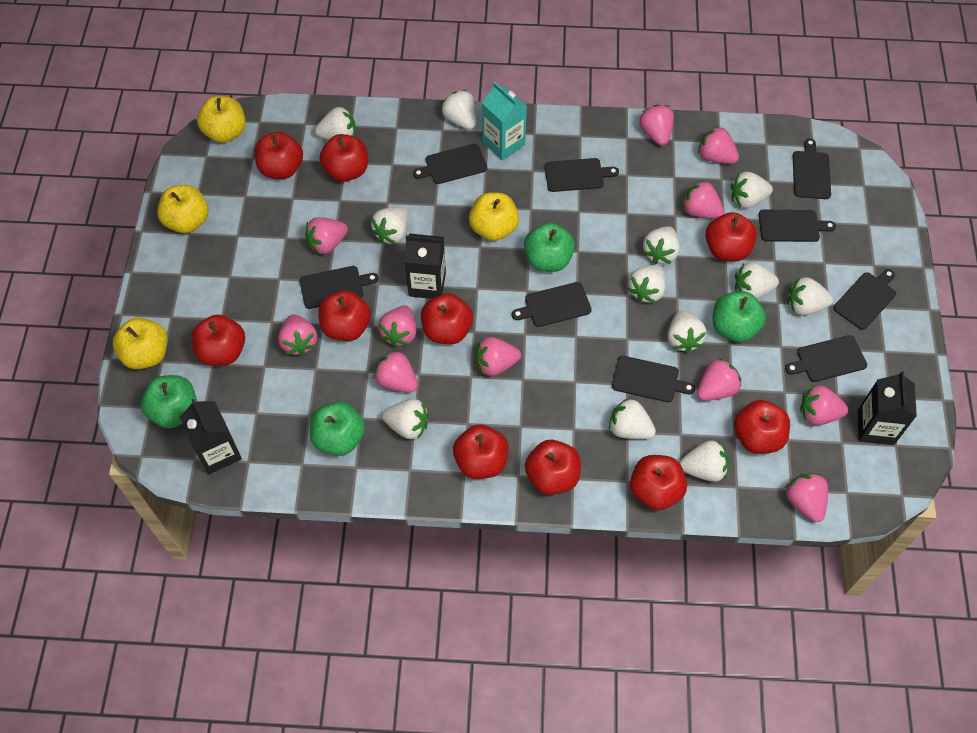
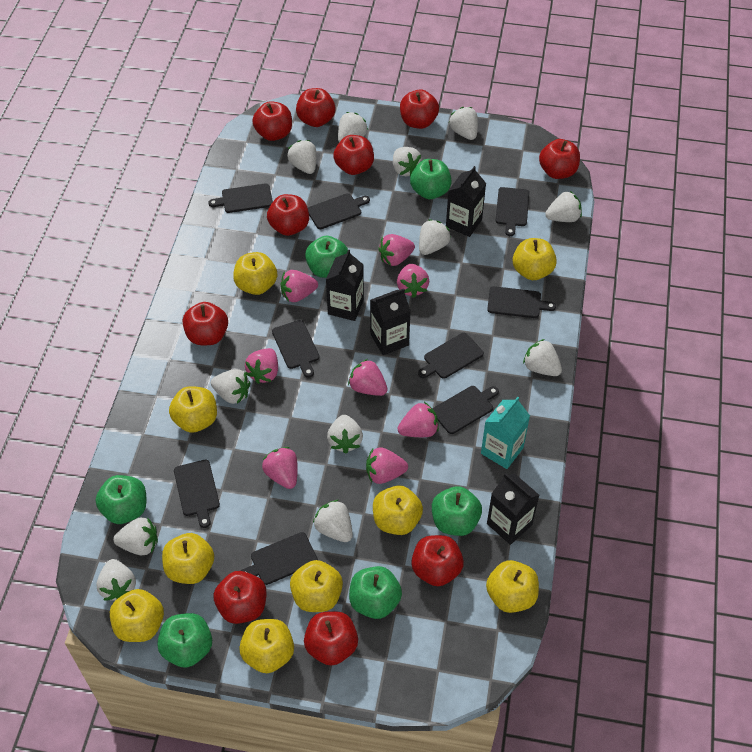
black carton: [180,399,242,474] [404,234,446,299] [857,371,917,445] = 3 -> [326,250,364,321] [370,289,411,355] [446,166,486,237] [487,473,539,545] = 4
green apple: [141,375,197,428] [310,402,365,456] [524,223,575,272] [713,292,766,342] = 4 -> [96,475,146,524] [157,613,212,668] [305,236,348,278] [349,566,402,619] [410,159,452,199] [432,486,482,536] = 6
pink strawberry: [278,314,317,356] [305,217,348,255] [373,350,418,392] [378,305,417,347] [476,337,521,376] [639,104,674,146] [682,180,724,219] [697,358,741,401] [698,126,739,164] [785,473,828,522] [800,385,848,425] = 11 -> [245,348,278,384] [262,447,298,489] [280,270,318,302] [348,359,388,396] [366,447,408,484] [378,234,415,266] [397,264,429,298] [398,402,439,437] = 8
yellow apple: [113,318,168,370] [157,185,208,233] [197,96,246,143] [469,193,519,241] = 4 -> [110,589,164,642] [162,533,214,584] [169,386,217,433] [233,252,277,295] [239,619,294,673] [290,560,343,612] [373,486,423,535] [486,560,539,613] [512,238,557,280] = 9

